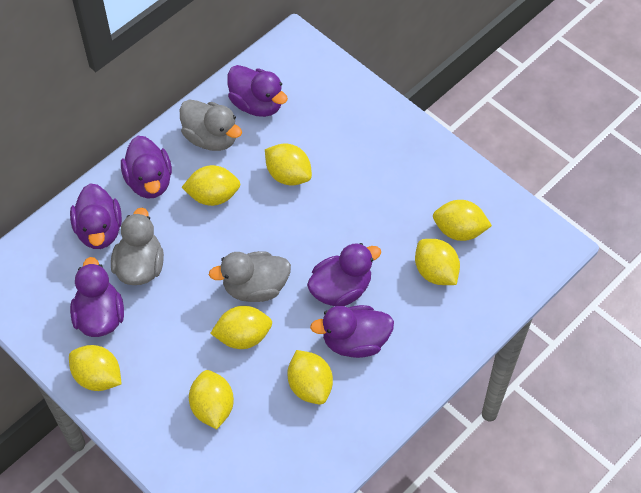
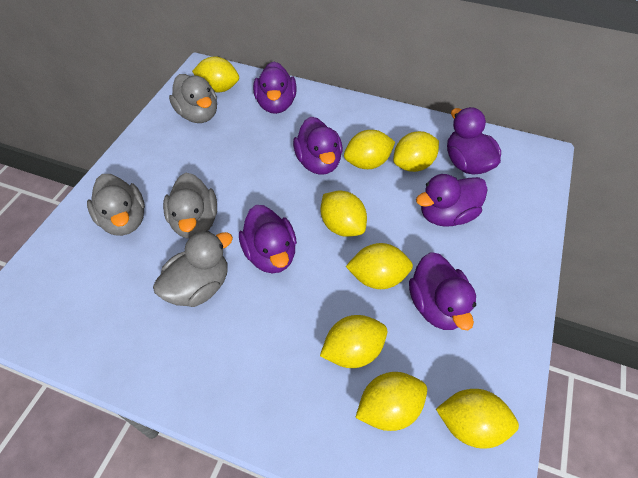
grey duck: [111,208,164,285] [179,99,242,151] [209,251,291,302] = 3 -> [87,174,145,236] [153,231,233,307] [163,173,217,239] [169,74,217,123] = 4

